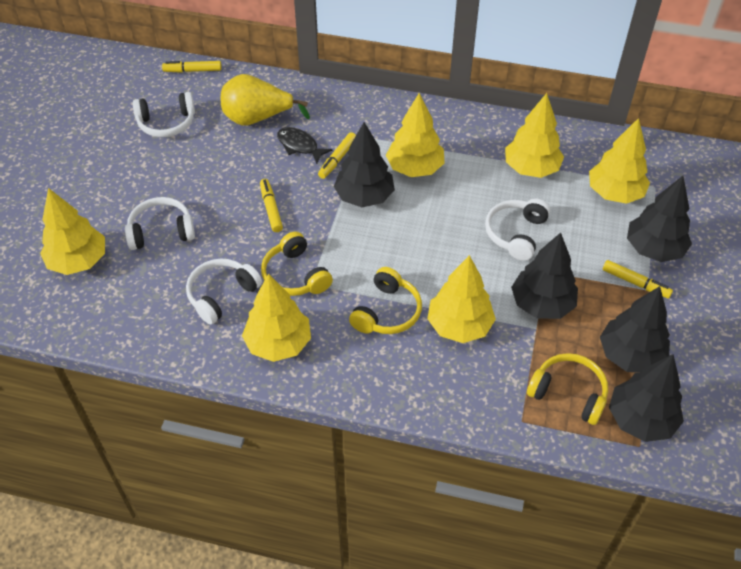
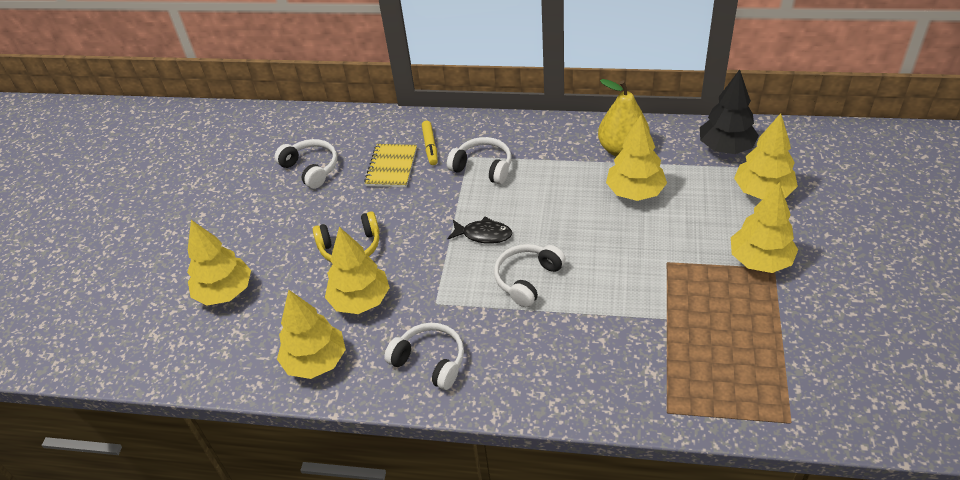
black tree: [334,122,395,207] [511,233,578,319] [600,286,670,373] [609,354,684,442] [627,176,692,262] = 5 -> [700,69,759,154] = 1
yellow headphones: [261,231,333,296] [349,267,422,334] [527,353,608,425] = 3 -> [313,211,380,261] = 1
yellow marker: [162,61,222,73] [260,179,283,232] [318,132,356,179] [603,260,673,299] = 4 -> [422,121,438,165] = 1
yellow notebook: none = 0 -> [364,144,417,187] = 1

